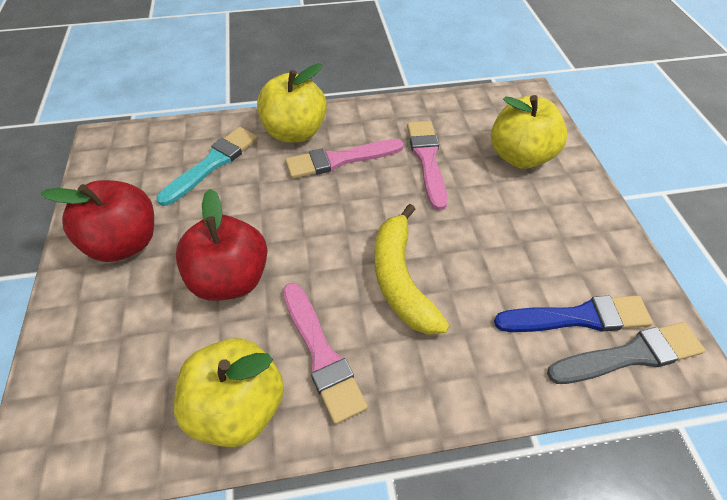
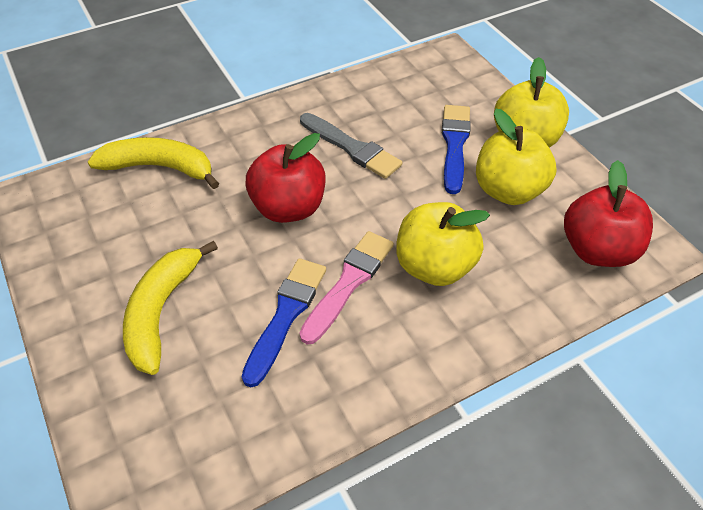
blue brush: [494,296,653,332] = 1 -> [242,258,326,387] [442,105,471,194] = 2
pink brush: [283,283,368,425] [285,139,404,179] [407,121,447,210] = 3 -> [300,231,394,345] = 1
turquoise brush: [156,127,258,206] = 1 -> none = 0
yellow banana: [374,204,449,335] = 1 -> [88,137,219,189] [123,241,218,375] = 2

